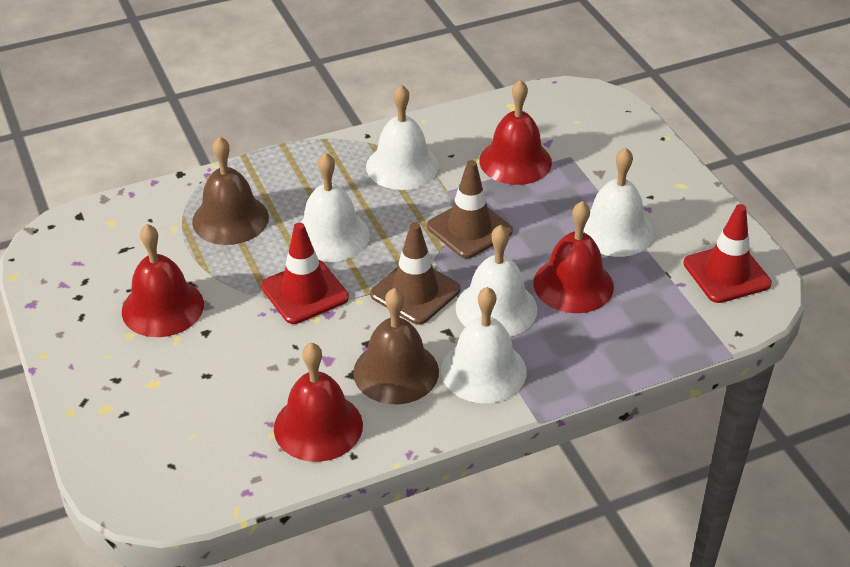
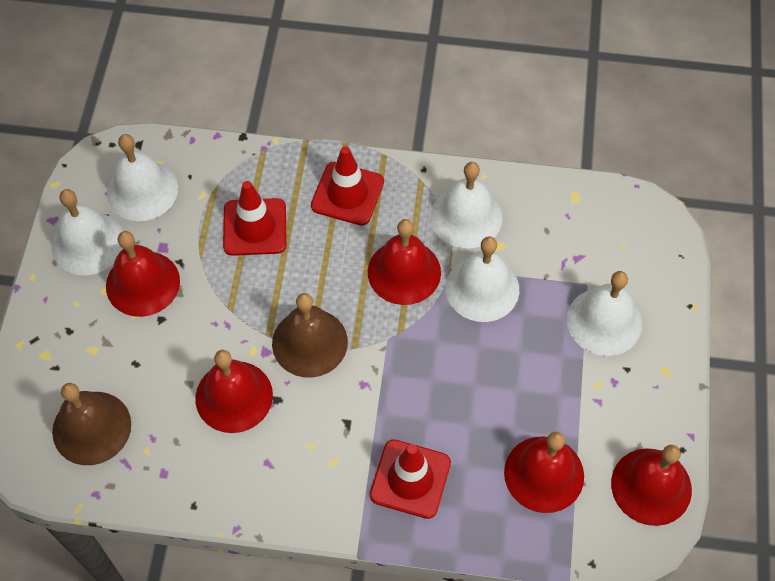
brown traffic cone: [370,222,460,325] [427,160,513,258] = 2 -> none = 0
red bell: [122,224,204,337] [274,343,363,462] [479,79,552,185] [533,201,614,313] = 4 -> [106,231,180,317] [195,350,273,433] [368,219,441,305] [504,432,584,513] [611,445,692,526] = 5
red traffic cone: [261,223,349,324] [683,204,772,303] = 2 -> [223,181,286,256] [311,146,384,225] [370,440,451,519] = 3

